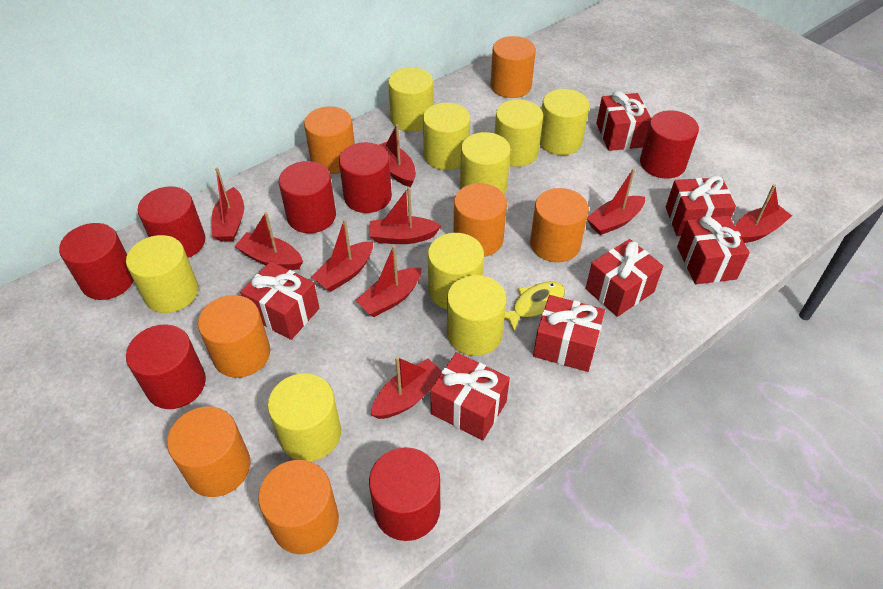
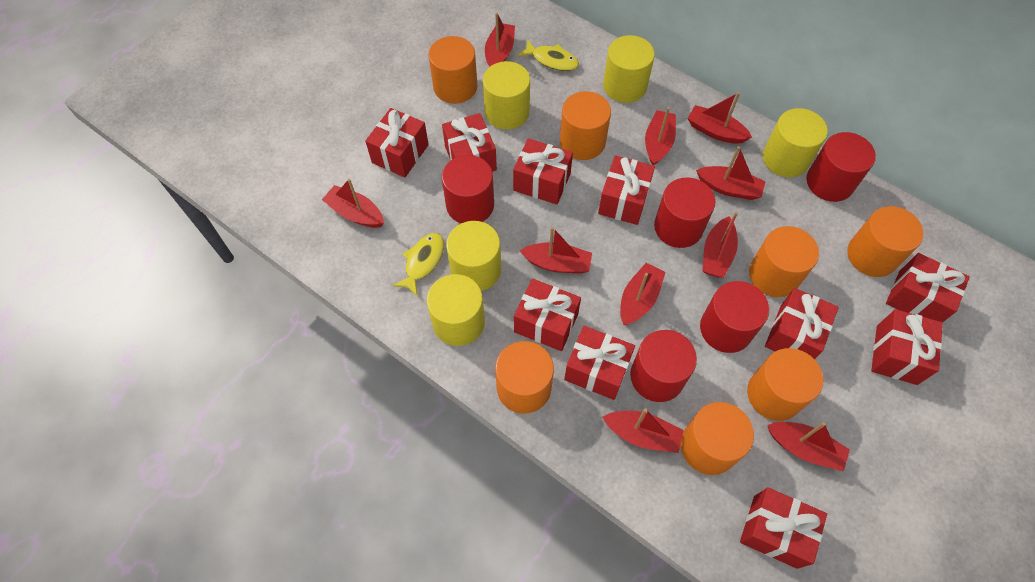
red boat: [212,168,244,241] [234,212,303,270] [311,219,373,292] [356,245,422,317] [370,187,441,244] [371,357,442,419] [379,124,416,187] [587,168,645,235] [735,184,792,243] = 9 -> [322,179,384,228] [485,13,515,67] [520,227,592,274] [603,408,684,453] [620,263,666,325] [645,107,676,165] [687,92,752,144] [696,146,766,200] [703,211,738,278] [767,422,850,472] = 10
red cylinder: [59,223,134,300] [126,324,206,409] [138,186,205,258] [279,161,336,233] [339,142,392,213] [369,447,440,541] [640,110,699,179] = 7 -> [442,155,494,223] [630,330,697,402] [654,178,715,248] [700,281,769,353] [806,132,876,202] = 5
red gift: [240,261,319,340] [430,352,510,440] [533,295,605,372] [586,239,663,317] [596,91,651,151] [666,176,736,236] [677,216,750,284] = 7 -> [365,108,429,178] [442,113,497,172] [513,138,573,205] [514,278,581,351] [564,326,635,400] [598,155,655,225] [740,487,827,569] [765,288,839,359] [871,309,943,385] [886,253,970,323] = 10
yellow cylinder: [126,235,198,313] [268,373,341,461] [388,67,433,132] [423,103,470,170] [428,233,484,309] [447,275,507,356] [460,132,511,194] [494,99,543,167] [540,89,589,155] = 9 -> [427,274,485,346] [446,221,501,291] [483,61,530,129] [603,35,655,103] [763,108,828,177] = 5
yellow fish: [504,281,565,331] = 1 -> [393,233,444,296] [518,39,579,71] = 2

